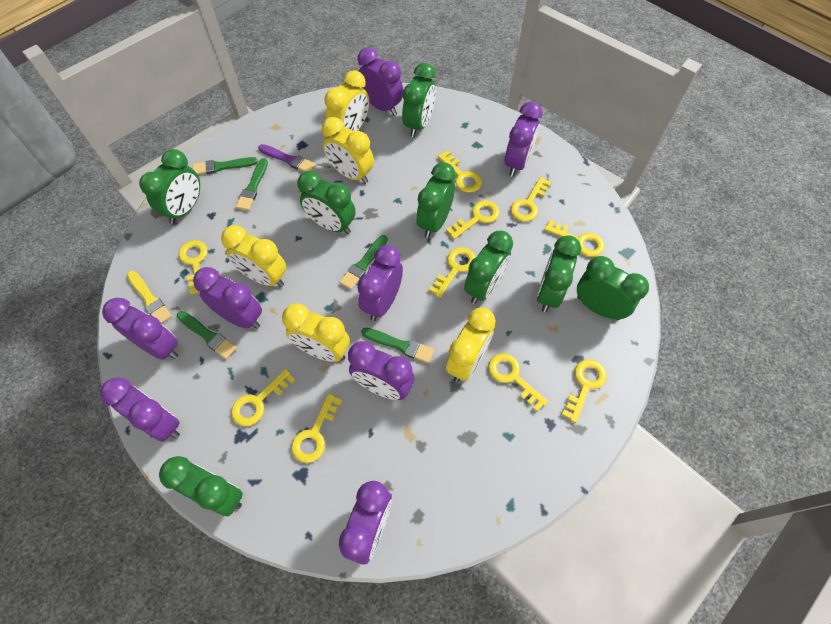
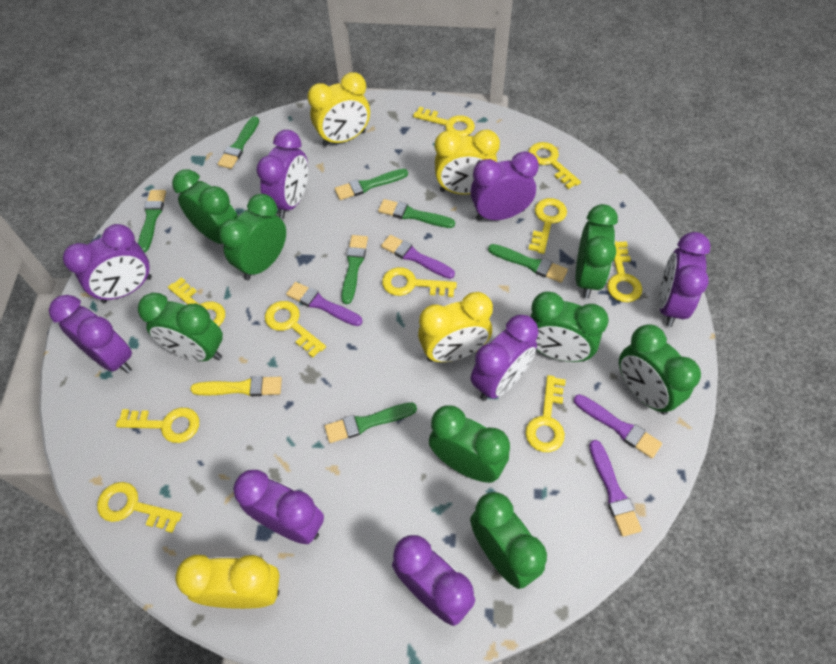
green brush: [177,311,237,359] [192,157,258,175] [236,158,268,211] [339,235,388,290] [361,328,434,363] = 5 -> [138,190,166,253] [218,116,259,169] [325,402,417,443] [335,169,408,200] [342,235,368,304] [378,199,455,228] [488,244,568,283] = 7
purple brush: [258,144,316,172] = 1 -> [286,282,363,326] [381,235,455,279] [573,394,662,459] [589,440,642,537] = 4
yellow clock: [221,225,286,287] [282,303,350,362] [322,117,374,184] [324,70,369,131] [446,308,496,382] = 5 -> [175,555,280,609] [307,72,370,147] [418,292,493,362] [435,129,500,195] = 4

